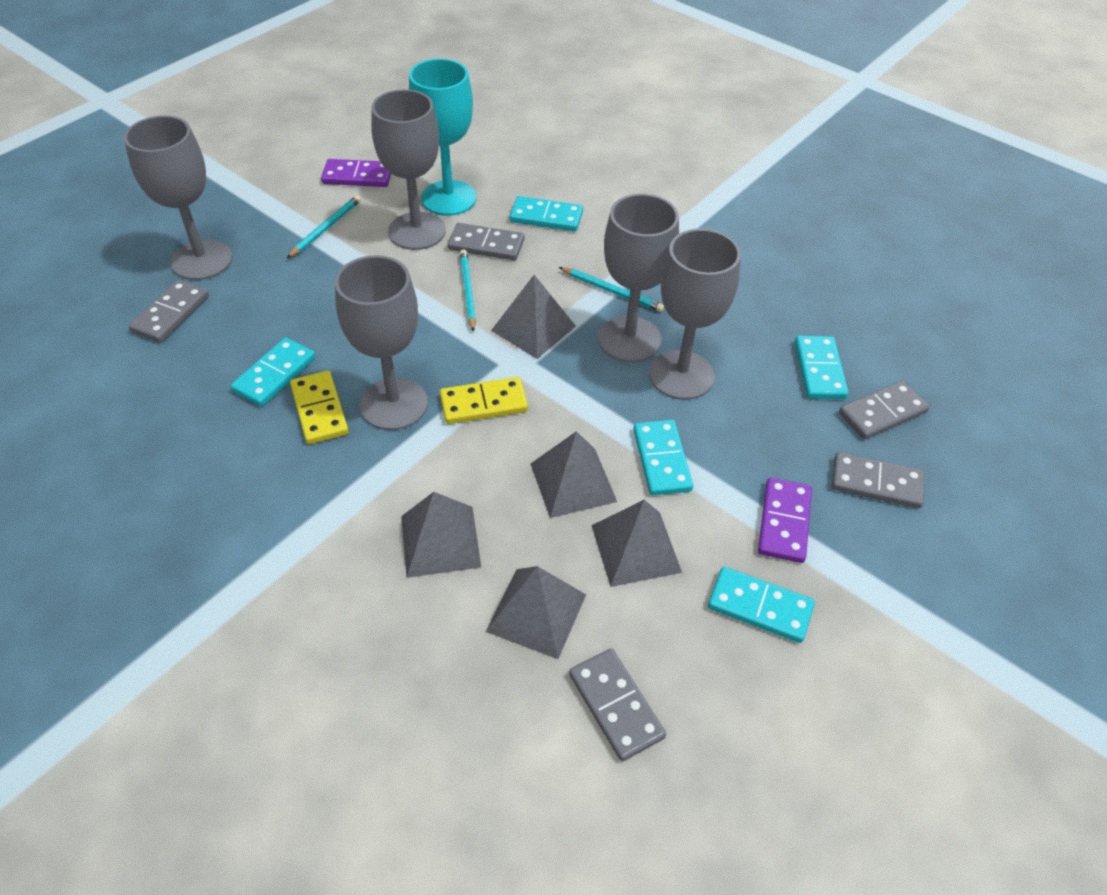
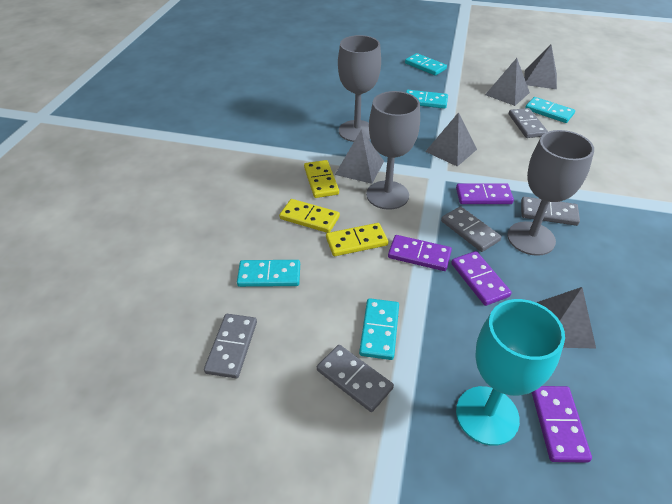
grey goblet: [124,115,233,280] [335,255,428,430] [371,89,446,250] [598,194,679,362] [649,229,741,400] = 5 -> [338,35,381,142] [366,91,420,210] [507,130,594,256] = 3
purple domino: [321,159,391,187] [758,477,812,563] = 2 -> [388,235,452,271] [451,251,512,306] [456,183,514,204] [532,386,592,463] = 4
turquoise pencil: [287,195,361,258] [460,249,476,332] [559,267,664,312] = 3 -> none = 0
yellow domino: [290,371,349,444] [440,377,528,424] = 2 -> [279,199,340,233] [304,160,339,198] [326,223,388,256] = 3

